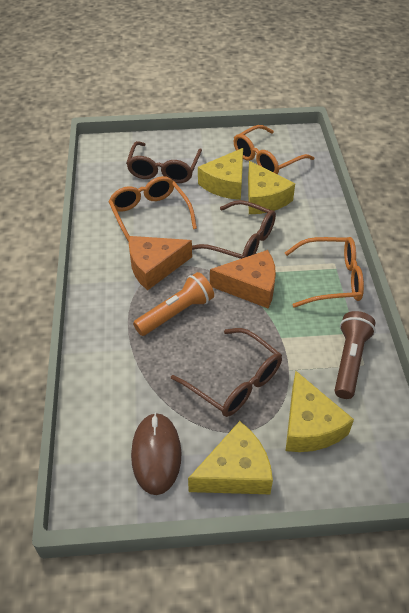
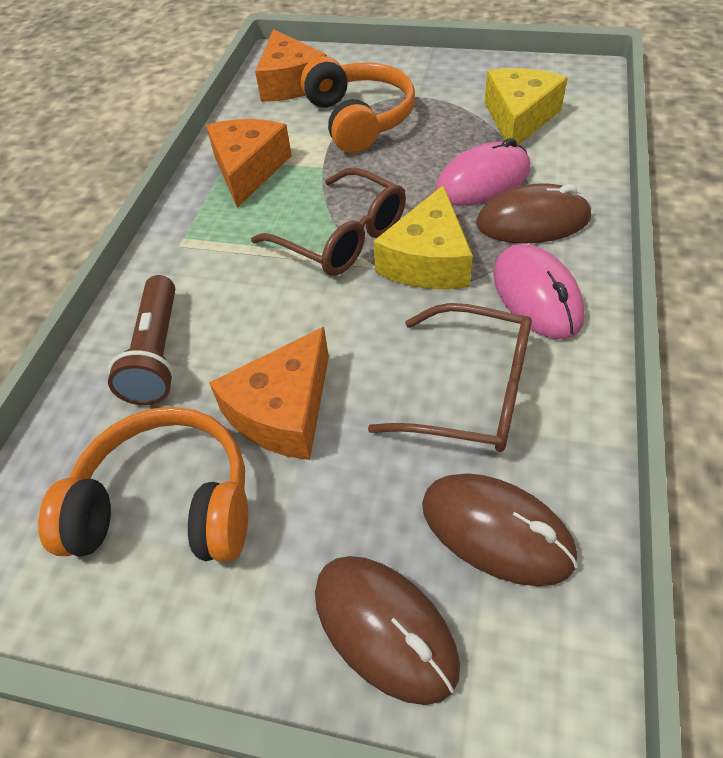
brown glasses: [126,141,202,183] [171,328,282,417] [192,200,276,259] = 3 -> [251,168,406,276] [368,303,532,452] = 2
brown mouse: [131,412,182,495] = 1 -> [315,556,460,705] [422,473,578,586] [477,183,592,244] = 3
orange cheese: [129,236,192,290] [210,250,276,308] = 2 -> [206,119,292,208] [209,327,329,460] [255,29,327,102] = 3
orange flashlight: [133,272,214,336] = 1 -> none = 0
orange glasses: [108,176,197,242] [234,125,314,174] [285,237,364,308] = 3 -> none = 0
orange headphones: none = 0 -> [38,407,248,562] [301,56,415,153] = 2
pink mouse: none = 0 -> [435,138,531,205] [493,244,585,339] = 2
yellow cheese: [188,421,273,494] [198,148,243,200] [248,161,295,214] [285,371,354,452] = 4 -> [373,185,473,289] [484,68,568,145] = 2

